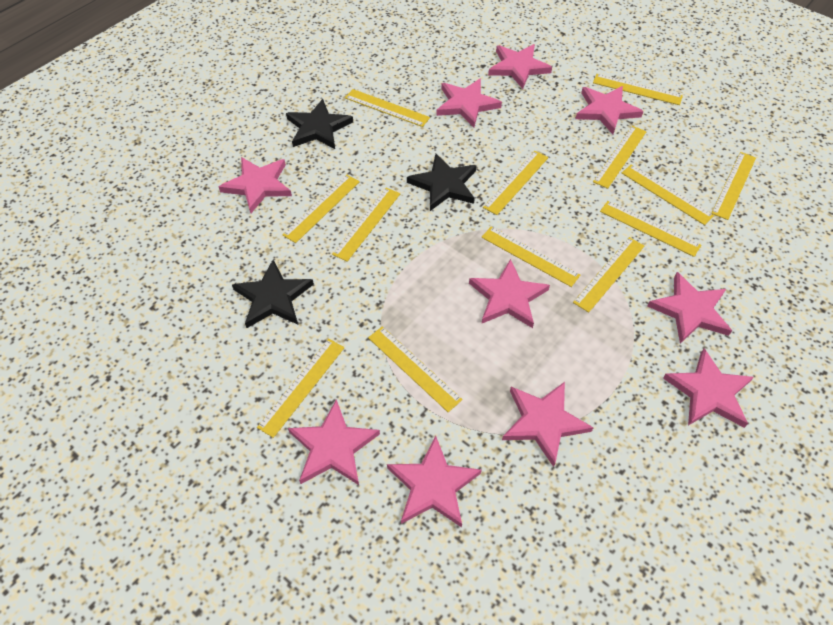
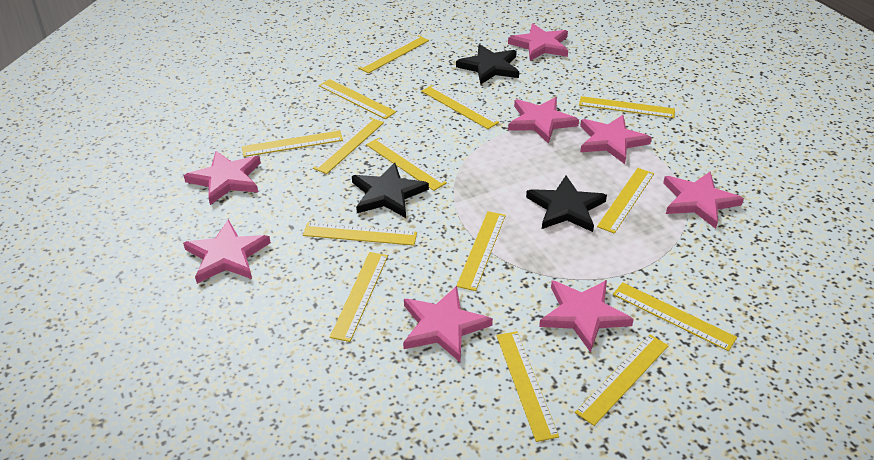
pink star: [219,157,292,213] [288,399,380,485] [387,435,482,528] [436,79,502,127] [469,259,550,328] [488,44,552,89] [502,382,594,467] [575,86,644,134] [647,272,732,344] [663,348,754,428] = 10 -> [183,219,271,284] [184,151,261,205] [403,286,493,362] [508,23,568,61] [508,97,579,144] [539,280,634,353] [580,115,652,164] [663,172,744,229] = 8
yellow ruler: [257,339,345,438] [283,175,360,243] [332,188,400,262] [345,89,430,127] [368,326,463,412] [482,226,580,287] [483,151,549,215] [573,237,644,313] [593,74,683,105] [593,126,647,189] [600,201,701,257] [622,164,714,225] [711,152,756,220] = 13 -> [242,130,343,157] [303,222,417,246] [313,118,384,174] [319,79,396,119] [330,252,388,342] [358,35,429,73] [366,138,447,191] [421,85,499,129] [456,211,506,291] [496,331,559,442] [575,334,669,426] [579,96,675,118] [597,168,654,234] [613,282,737,351] = 14

